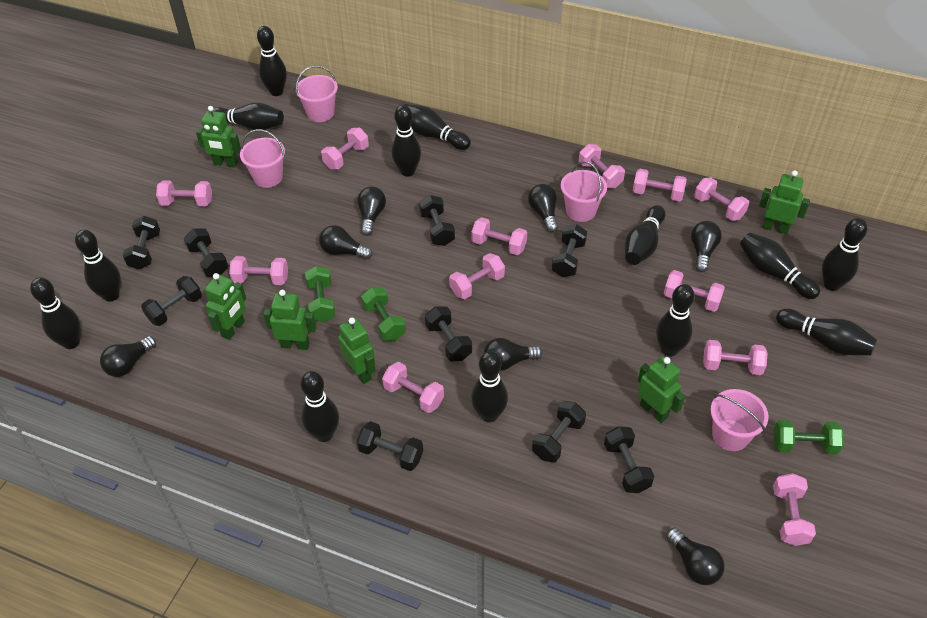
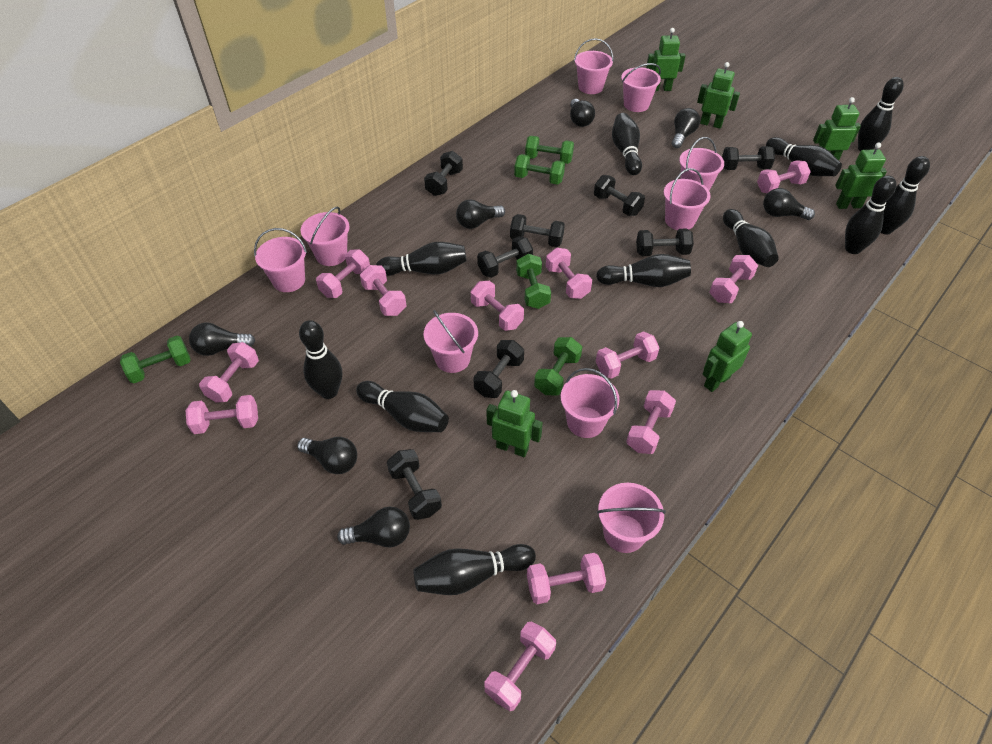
black bowling pin: [30,277,81,349] [75,230,121,302] [213,102,284,130] [257,26,287,96] [301,371,339,442] [391,105,421,177] [404,104,471,150] [471,351,508,423] [625,205,666,265] [656,284,695,357] [740,232,820,299] [776,309,877,356] [822,218,867,291] = 13 -> [299,320,342,399] [356,381,449,432] [376,242,467,276] [413,544,536,595] [596,254,691,287] [612,113,642,175] [723,209,779,267] [766,137,842,176] [845,175,897,254] [858,77,904,151] [881,156,930,234] = 11
black dumbbell: [123,216,160,269] [141,276,202,326] [184,229,228,277] [357,421,423,471] [419,195,455,246] [425,306,472,362] [532,401,586,463] [552,224,587,277] [604,426,654,493] = 9 -> [387,449,442,520] [424,151,463,196] [473,340,524,398] [477,236,533,278] [510,214,565,247] [594,175,645,216] [636,228,694,256] [722,146,775,170] = 8
green dumbbell: [305,266,336,322] [361,287,406,341] [774,420,844,455] = 3 -> [120,336,190,383] [514,154,565,185] [516,254,551,309] [525,136,574,164] [534,337,582,396] = 5
pink bucket: [240,129,285,188] [296,65,338,122] [561,161,607,222] [711,389,769,451] = 4 -> [254,228,307,292] [301,206,349,266] [424,310,478,373] [561,368,619,438] [574,38,614,94] [597,483,666,553] [621,63,661,112] [664,168,711,230] [679,137,724,191] = 9

